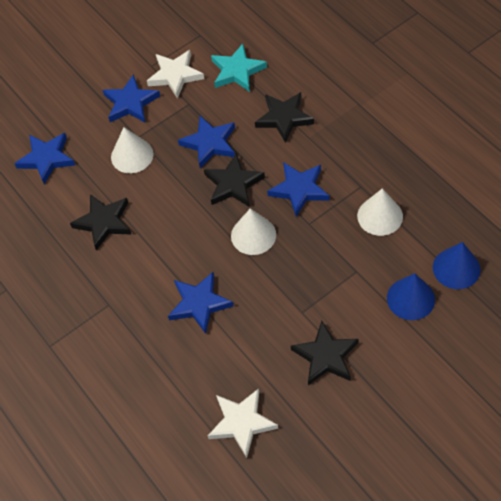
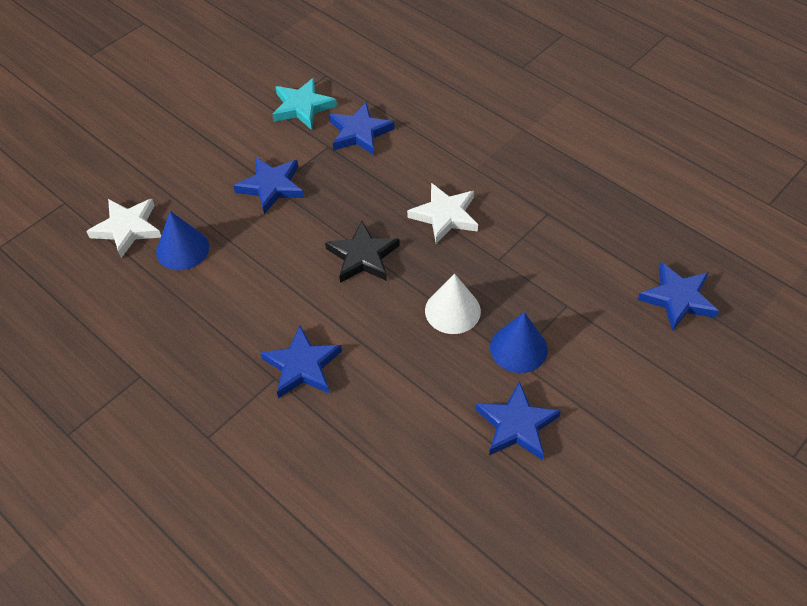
black star: [70,194,132,250] [204,153,265,207] [255,92,314,143] [291,321,359,385] = 4 -> [325,221,400,283] = 1
white cone: [111,127,154,173] [231,208,276,255] [357,188,403,236] = 3 -> [425,274,481,334] = 1

